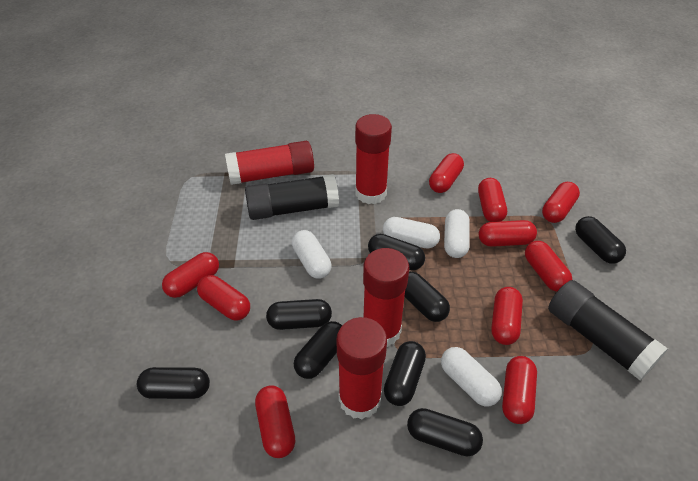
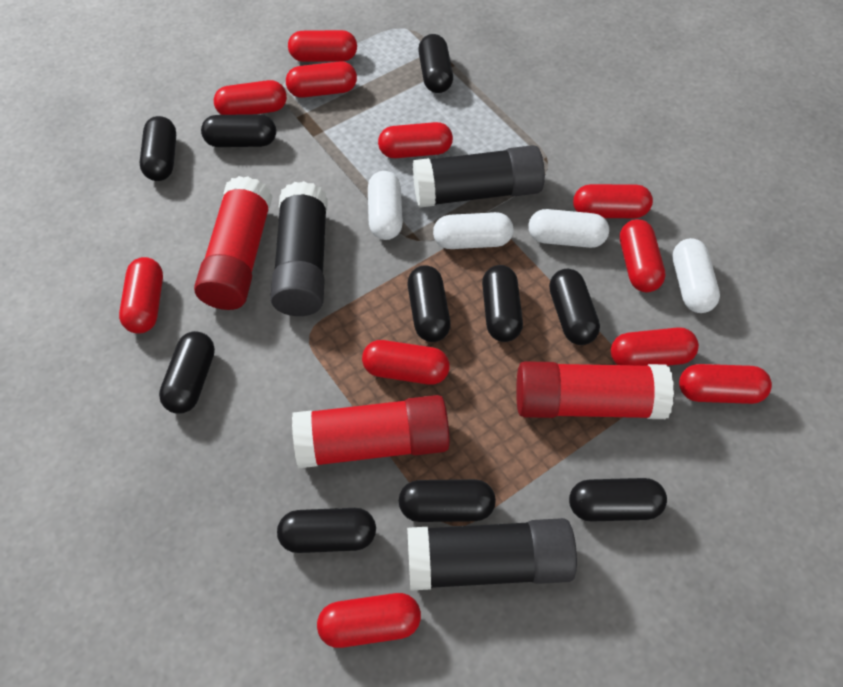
black capsule: [137,367,210,399] [266,299,332,330] [294,321,342,379] [368,234,425,270] [384,341,426,406] [404,271,450,322] [407,408,483,456] [575,216,626,263] = 8 -> [140,116,176,181] [159,331,215,414] [201,114,276,147] [277,508,376,553] [399,479,496,522] [408,265,451,342] [418,34,453,93] [482,265,523,342] [549,269,600,345] [569,478,667,522] = 10
black glue stick: [245,174,339,220] [548,280,668,380] = 2 -> [270,181,328,316] [407,518,577,591] [413,145,545,208] = 3
red capsule: [162,252,219,298] [197,275,250,321] [255,385,295,458] [429,153,464,193] [478,178,507,222] [479,220,537,247] [491,287,523,345] [502,356,537,424] [525,241,572,292] [542,182,580,223] = 10 -> [119,257,163,334] [214,80,287,115] [286,61,357,98] [288,30,357,62] [317,593,421,648] [362,340,450,385] [378,122,453,158] [573,184,653,218] [611,327,699,366] [620,219,665,292] [679,364,772,404] = 11
red glue stick: [225,141,314,185] [336,317,387,420] [355,114,392,204] [363,248,409,347] = 4 -> [194,176,273,310] [292,395,450,468] [516,361,674,419] = 3

